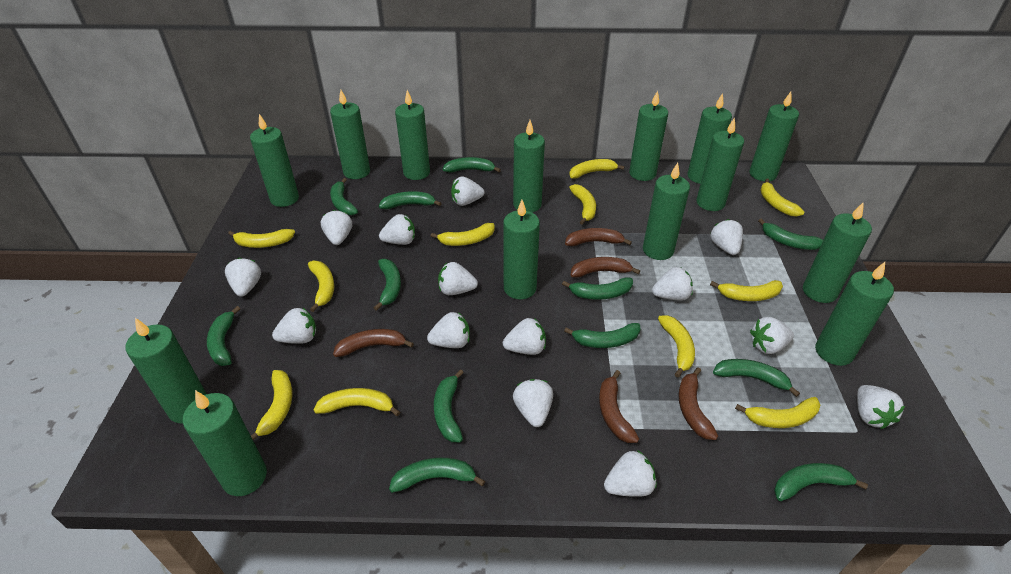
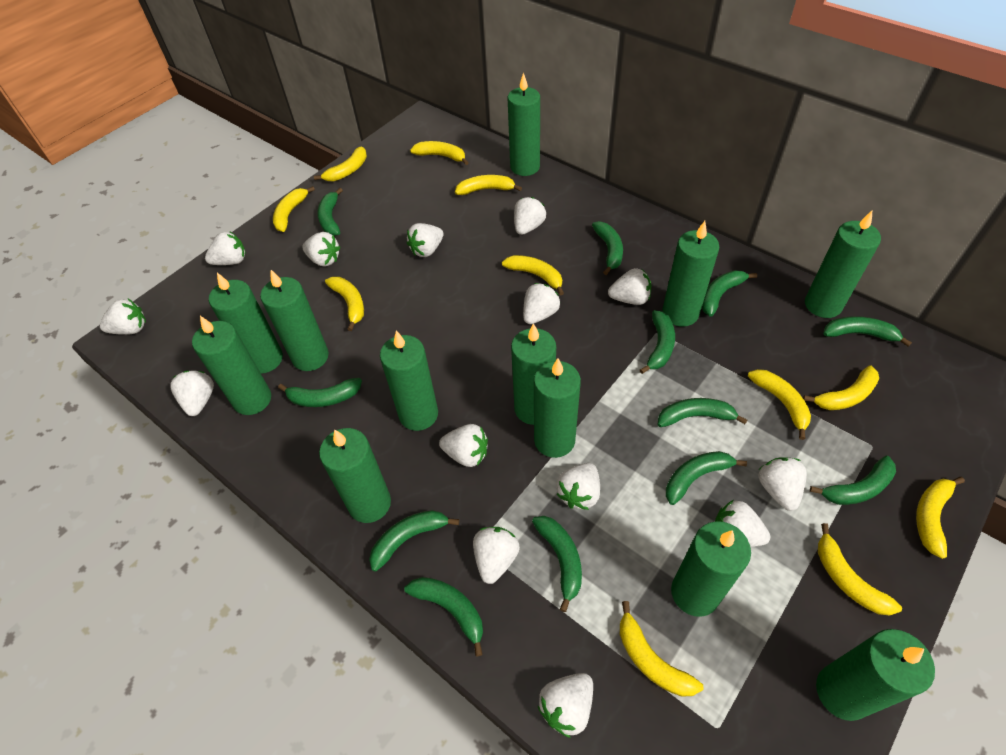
brown banana: [333,329,414,357] [565,228,632,246] [571,257,640,278] [599,370,639,443] [678,367,718,440] = 5 -> none = 0
green candle: [126,318,207,424] [183,390,267,496] [250,114,299,207] [330,90,370,179] [395,90,430,180] [503,200,540,299] [513,120,545,212] [629,90,668,181] [643,163,690,260] [688,93,732,184] [696,118,744,211] [749,92,799,181] [803,202,872,303] [815,262,894,366] = 14 -> [192,316,271,415] [209,273,283,374] [260,270,329,371] [319,428,391,523] [380,331,438,431] [508,73,540,176] [511,323,556,425] [534,358,581,458] [662,221,719,327] [671,521,751,617] [805,211,881,318] [816,629,935,721] = 12

